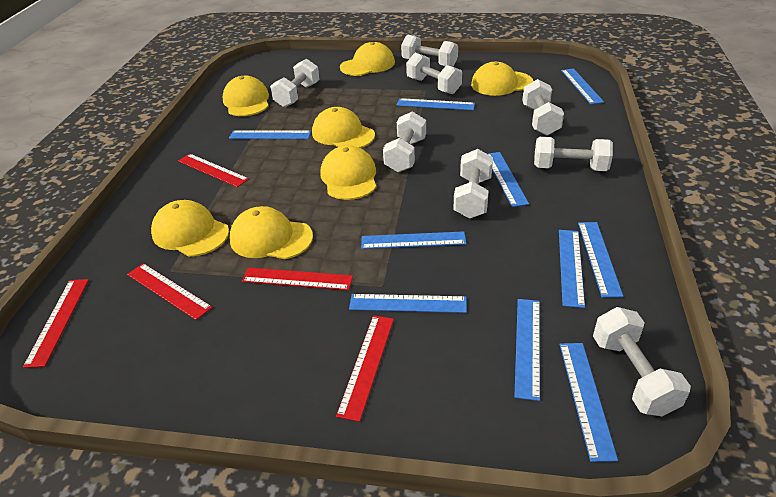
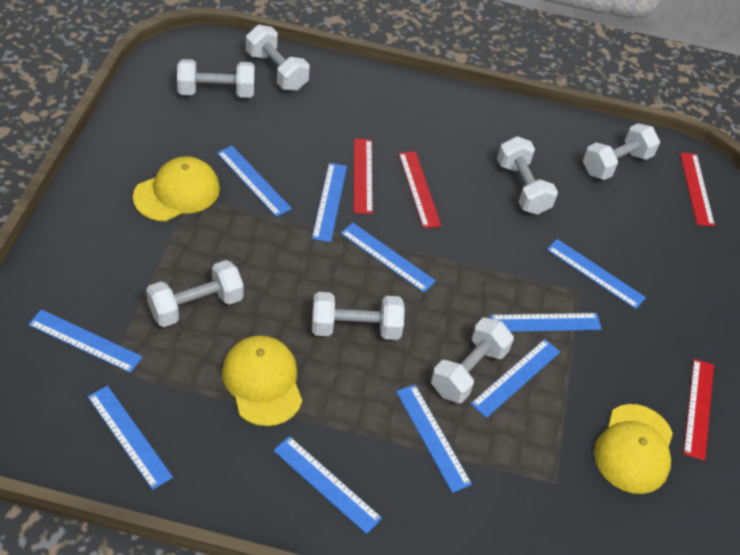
red ruler: [23,279,89,368] [127,263,212,320] [178,154,249,187] [242,267,353,290] [336,315,394,422] = 5 -> [354,139,373,214] [398,151,441,228] [680,153,715,226] [683,359,714,461] = 4
white dumbbell: [270,59,320,107] [383,111,426,172] [401,35,458,67] [406,53,462,94] [453,149,493,219] [522,79,564,135] [534,137,613,171] [593,307,691,416] = 8 -> [146,260,244,327] [177,59,255,98] [246,25,310,91] [312,292,405,340] [431,317,514,403] [497,136,558,215] [583,123,660,180] = 7
yellow cap: [151,200,229,256] [223,76,269,116] [229,206,313,259] [312,107,375,148] [320,145,376,200] [340,42,395,76] [471,62,534,96] = 7 -> [133,156,220,221] [222,335,302,426] [594,404,673,494] = 3

